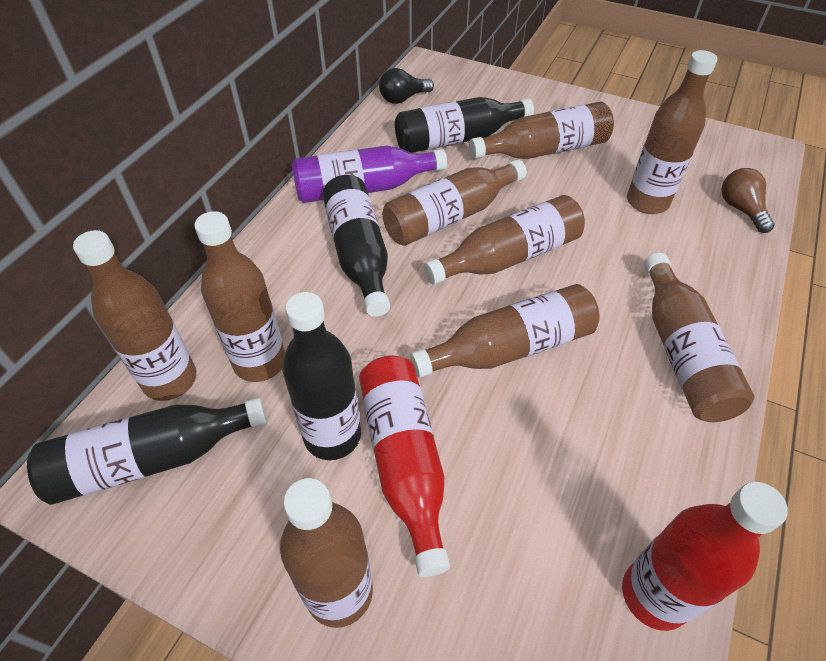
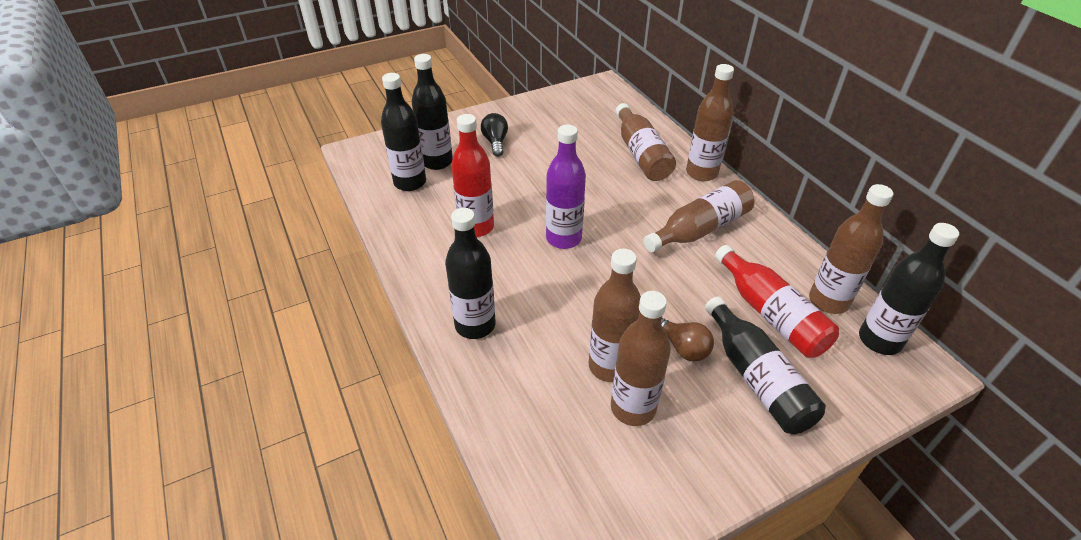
black bottle: [27,397,267,505] [282,292,361,460] [322,175,390,317] [395,97,534,153] = 4 -> [381,73,426,191] [412,54,453,170] [445,208,496,339] [705,297,826,434] [859,223,959,355] = 5
brown bottle: [73,230,196,401] [194,211,285,382] [280,478,373,628] [382,159,527,246] [410,284,600,378] [424,195,585,285] [469,102,614,159] [627,50,718,214] [644,253,754,422] = 9 -> [589,249,641,382] [611,291,671,426] [616,103,676,181] [643,180,754,252] [686,64,734,181] [809,184,893,314] = 6

